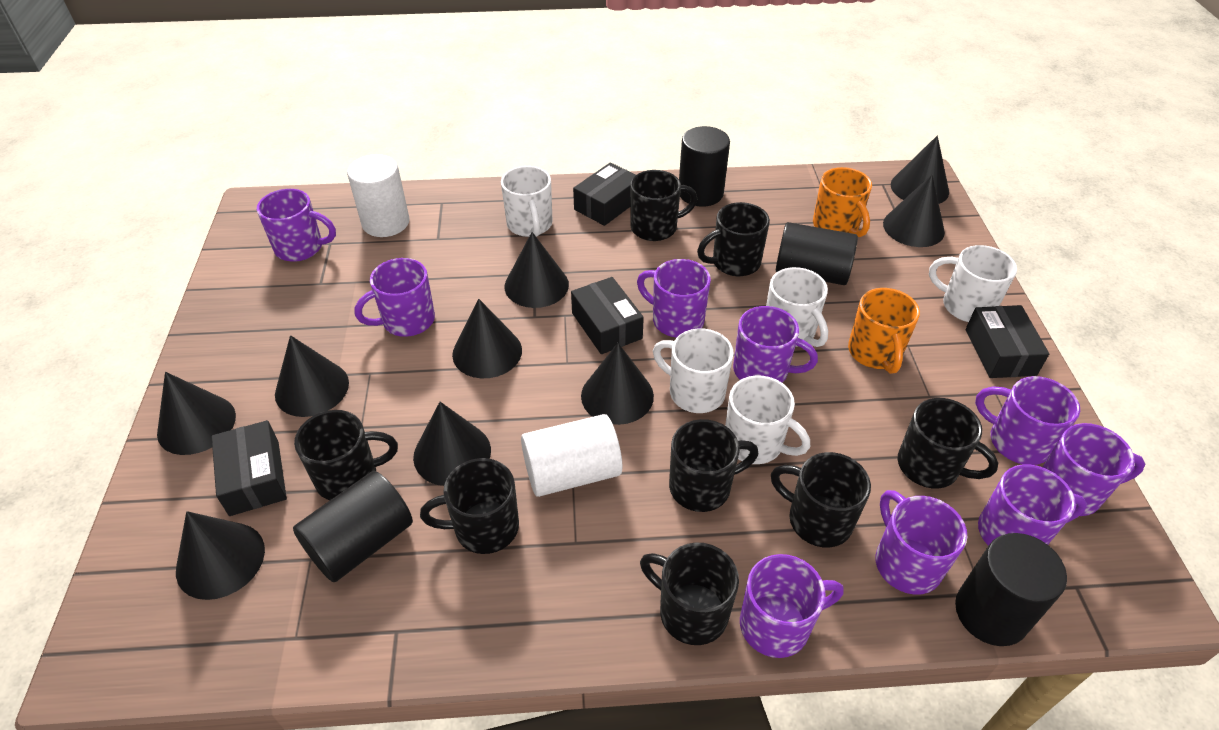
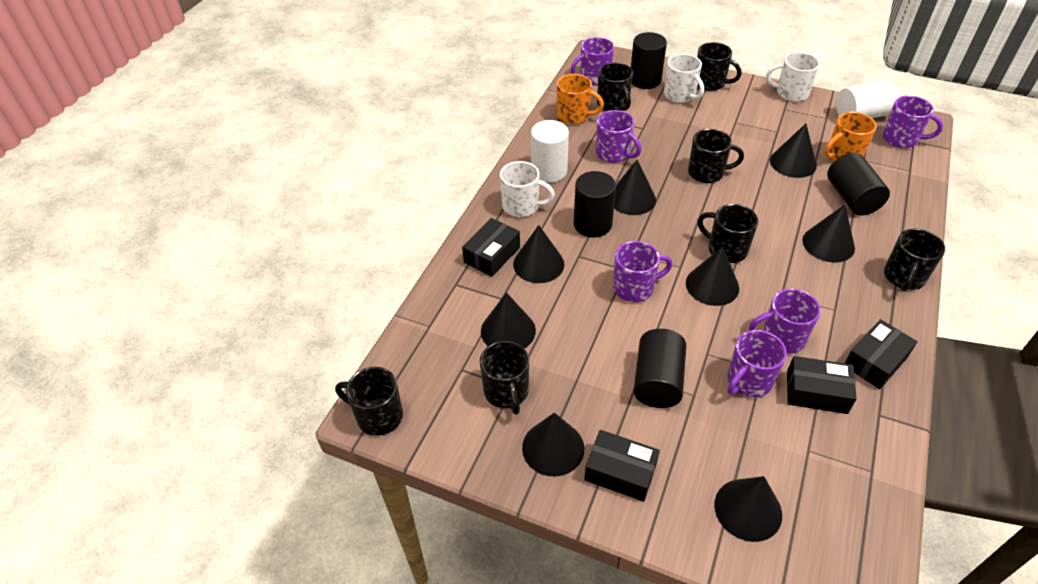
black cone: [157,372,236,455] [176,511,265,600] [275,335,349,417] [413,402,491,486] [452,299,522,378] [505,232,569,308] [581,343,654,425] [883,175,945,247] [891,136,949,204] = 9 -> [481,292,536,349] [513,225,564,283] [522,413,584,477] [614,160,656,215] [686,246,739,306] [715,476,782,542] [770,124,817,178] [802,205,855,263] = 8
black mug: [294,410,398,500] [420,458,519,554] [630,170,697,241] [640,543,739,645] [669,419,758,512] [697,202,770,276] [771,452,871,547] [898,398,998,489] = 8 -> [335,367,403,436] [480,341,529,415] [597,63,633,111] [688,129,744,183] [697,42,742,91] [697,204,758,263] [884,229,945,291] = 7
purple mug: [256,189,336,262] [355,258,435,337] [637,259,711,338] [733,306,818,383] [740,554,844,658] [876,490,967,595] [975,376,1080,465] [978,464,1087,546] [1043,423,1145,516] = 9 -> [571,37,614,85] [596,110,641,163] [613,241,673,302] [727,330,787,397] [749,289,821,354] [883,95,943,148] = 6
white mug: [501,166,553,237] [653,328,734,413] [725,375,810,464] [766,267,828,347] [929,245,1017,322] = 5 -> [500,161,555,217] [664,54,704,103] [766,52,820,102] = 3

